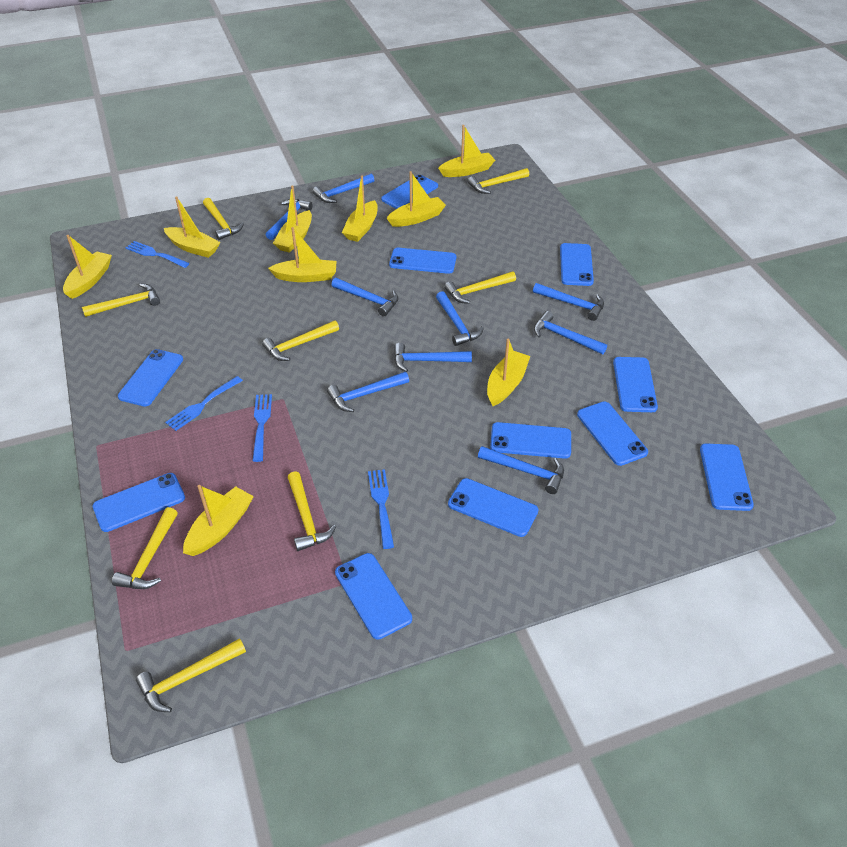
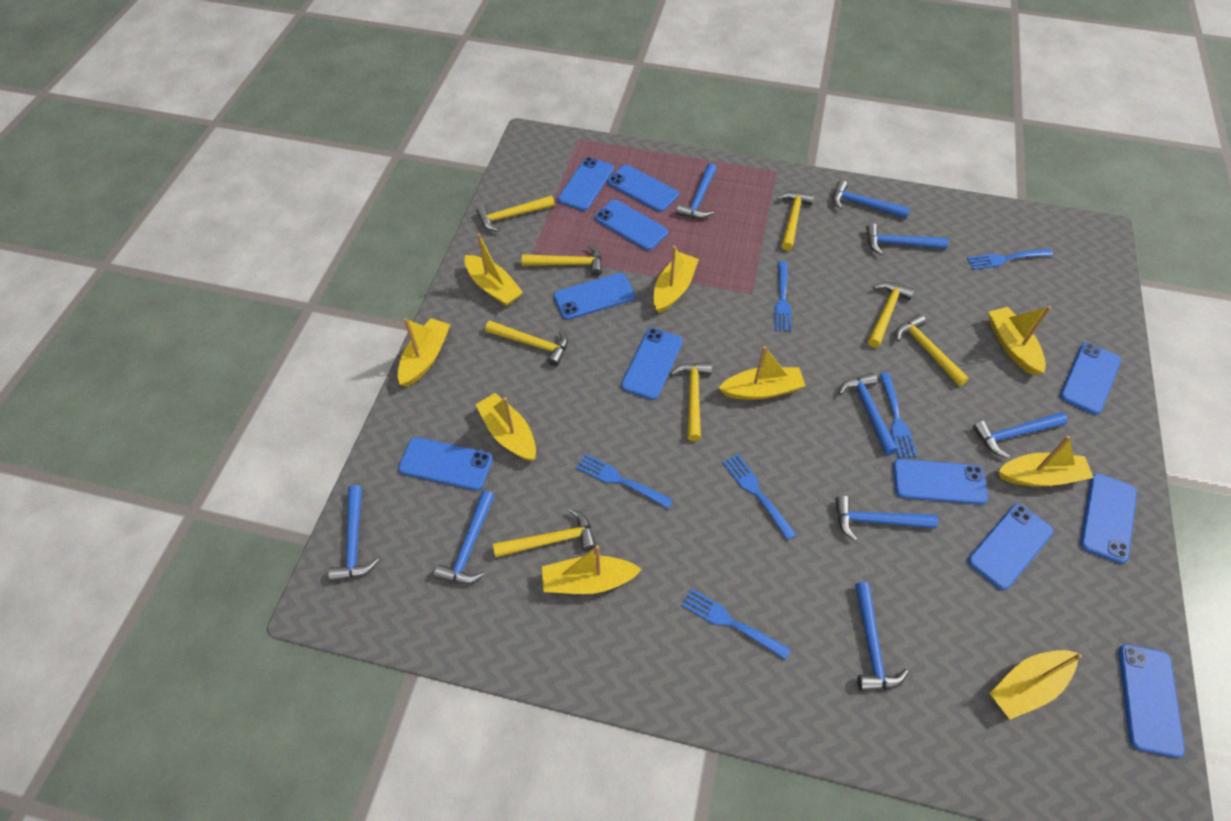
blue fork: [125,241,189,268] [165,376,243,431] [253,394,272,462] [368,469,394,549] = 4 -> [576,453,673,509] [681,589,791,660] [722,453,797,540] [774,261,791,332] [880,373,917,458] [967,248,1053,270] = 6

